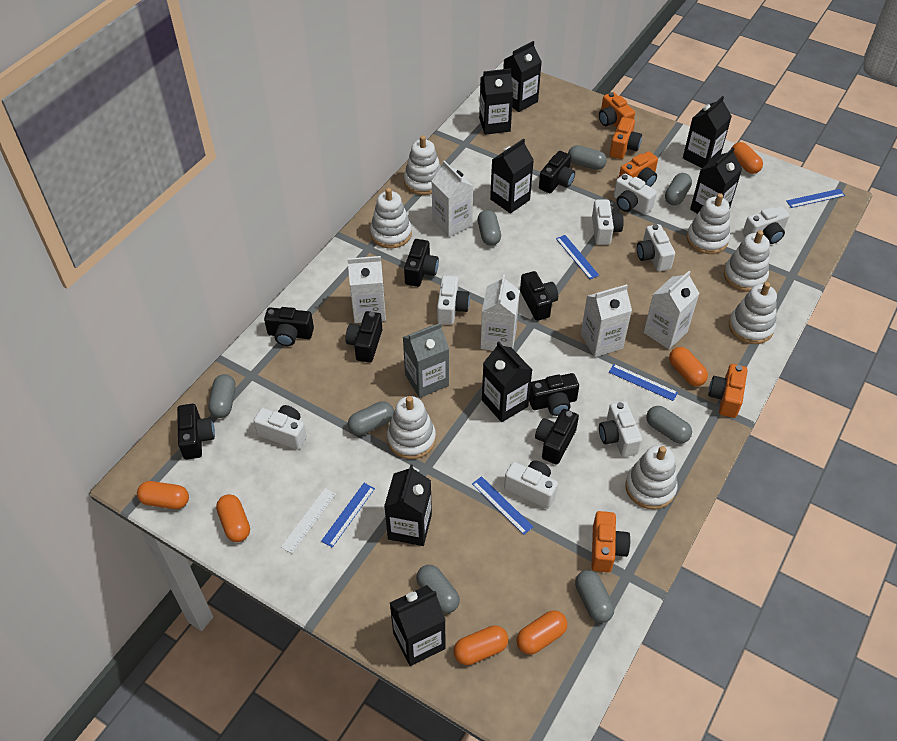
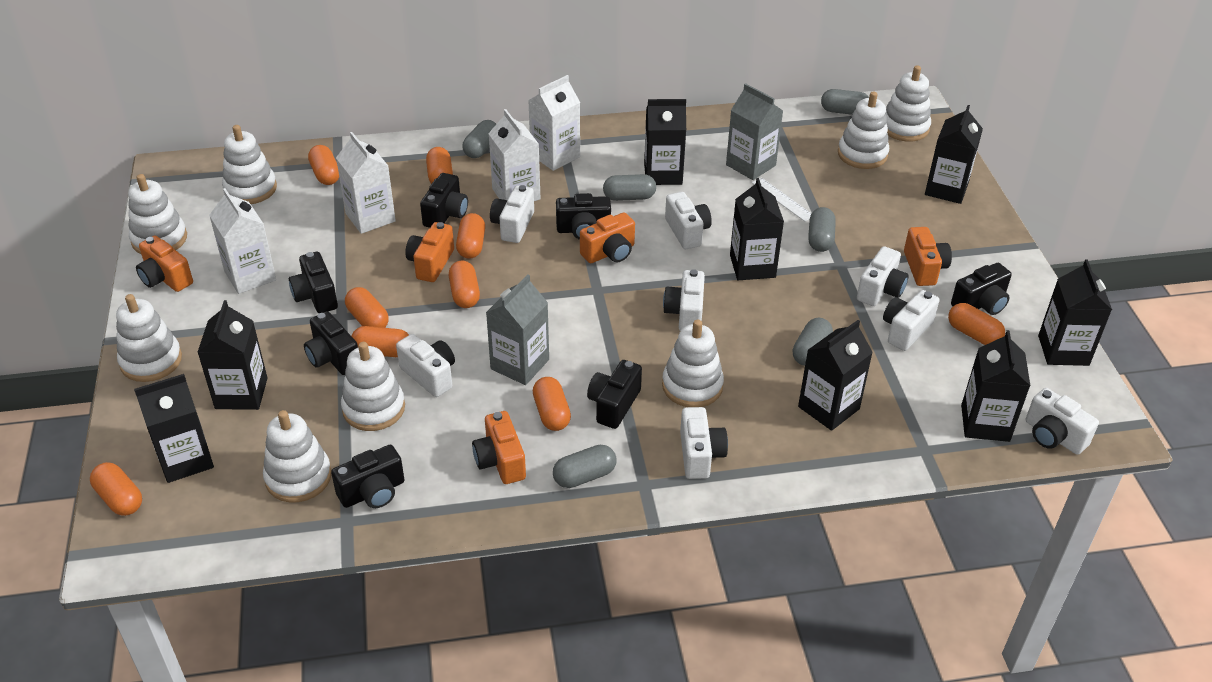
black camera: [177,404,215,460] [264,307,314,346] [345,311,382,363] [404,239,439,287] [520,271,558,321] [529,373,579,416] [535,409,579,465] [539,151,575,193] = 8 -> [289,252,338,313] [304,311,358,375] [331,445,405,508] [420,173,468,228] [556,193,611,240] [587,360,642,429] [951,263,1012,315] = 7
blue ruler: [321,483,375,548] [472,476,533,535] [556,235,599,279] [609,364,678,401] [786,189,845,208] = 5 -> none = 0
grey capsule: [208,374,236,418] [348,401,394,435] [416,565,460,613] [477,210,501,246] [568,145,607,170] [575,570,614,623] [646,406,692,444] [665,173,692,205] = 8 -> [462,120,496,158] [553,445,616,488] [603,174,656,201] [793,318,833,366] [808,207,836,252] [821,89,869,115] = 6
grey carton: [403,323,449,398] = 1 -> [486,274,549,385] [726,83,783,180] = 2
orange capsule: [137,481,189,509] [216,494,250,542] [454,625,508,665] [516,610,567,654] [669,347,708,386] [731,142,763,174] = 6 -> [90,462,142,516] [308,145,339,185] [345,287,389,328] [352,326,409,357] [426,147,453,184] [449,261,480,308] [456,213,485,259] [533,377,571,431] [948,303,1005,345] = 9
white carton: [347,256,386,323] [432,161,473,237] [480,274,520,351] [581,284,632,357] [644,271,700,349] = 5 -> [209,188,276,294] [336,132,396,234] [488,109,541,201] [528,75,580,171] = 4
white stacking toy: [370,188,412,249] [387,396,436,459] [404,135,441,195] [625,445,678,510] [687,193,730,254] [724,230,770,292] [729,282,777,344] = 7 -> [116,294,182,382] [128,174,187,254] [222,125,277,204] [263,410,331,503] [341,342,405,431] [662,319,724,407] [838,91,889,169] [885,66,931,142] = 8

